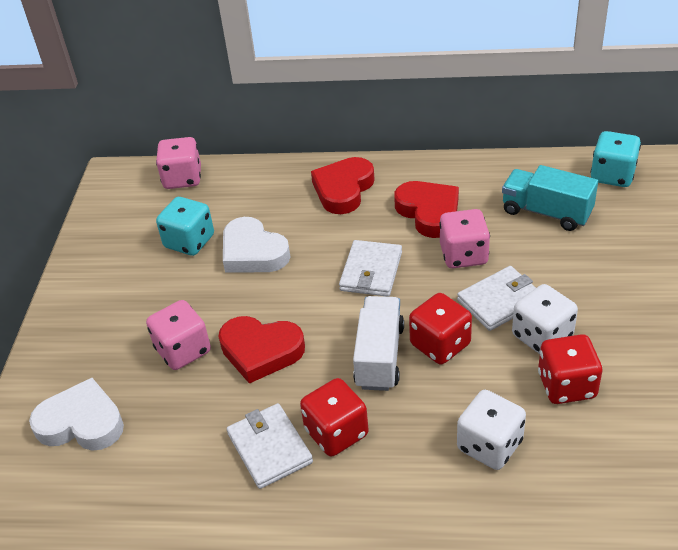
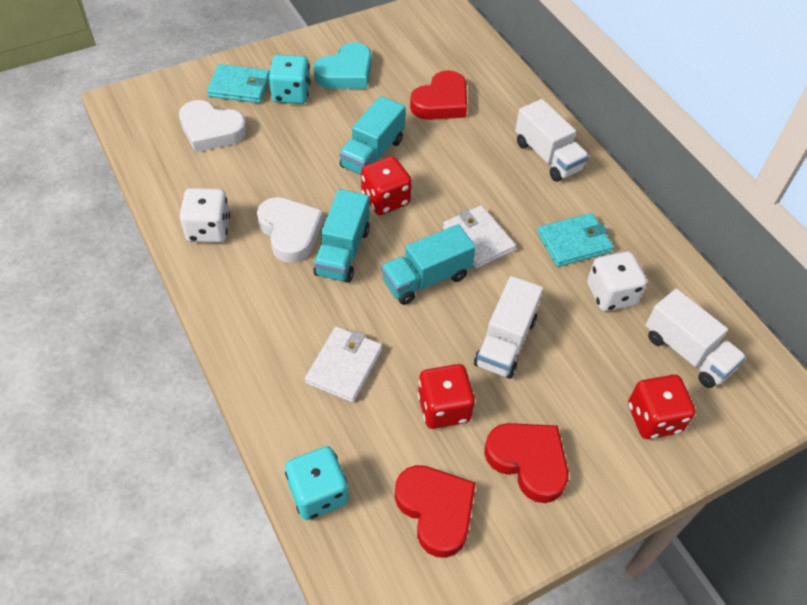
pink dice: [146,300,211,370] [156,137,201,189] [439,209,490,268] = 3 -> none = 0
turquoise heart: none = 0 -> [314,42,371,89] = 1
turquoise truck: [502,165,598,231] = 1 -> [314,189,370,283] [339,96,406,175] [381,224,476,305] = 3
turquoise wallet: none = 0 -> [207,64,270,103] [537,213,613,267] = 2
white truck: [353,296,404,391] = 1 -> [474,276,543,379] [515,99,589,182] [645,289,746,388] = 3
white wallet: [227,403,313,489] [339,240,402,297] [457,266,536,331] = 3 -> [305,326,382,403] [443,205,516,269] = 2

